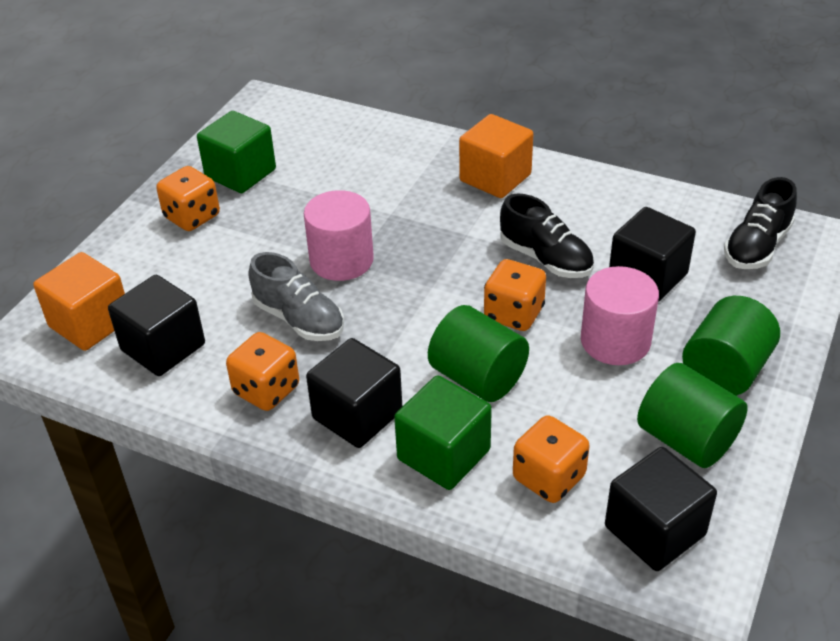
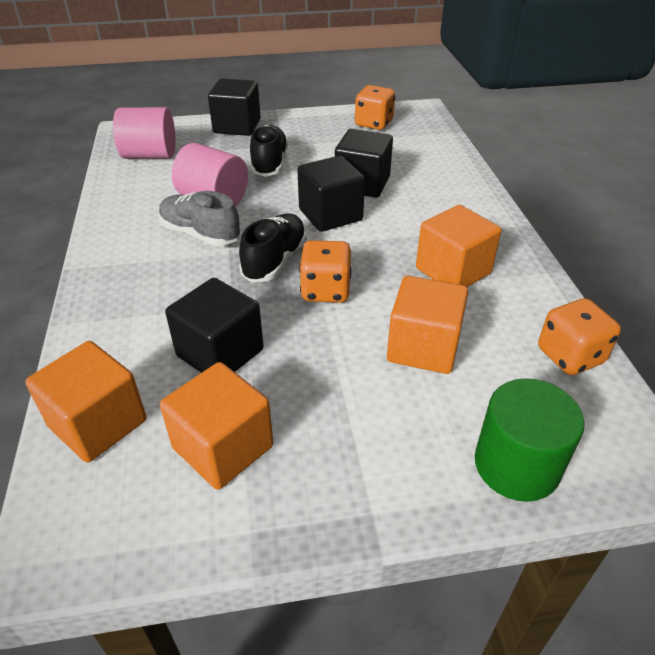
green cube: [197,111,276,193] [394,375,492,490] = 2 -> none = 0
green cylinder: [428,305,529,402] [637,363,748,468] [682,296,780,396] = 3 -> [475,378,584,502] = 1
orange cube: [33,252,125,351] [459,114,533,198] = 2 -> [25,341,147,463] [160,362,273,490] [387,276,468,374] [416,205,501,287] = 4
orange dice: [156,166,220,231] [226,332,299,411] [484,259,546,331] [513,415,590,503] = 4 -> [299,240,351,303] [355,85,395,130] [538,298,621,375] = 3

